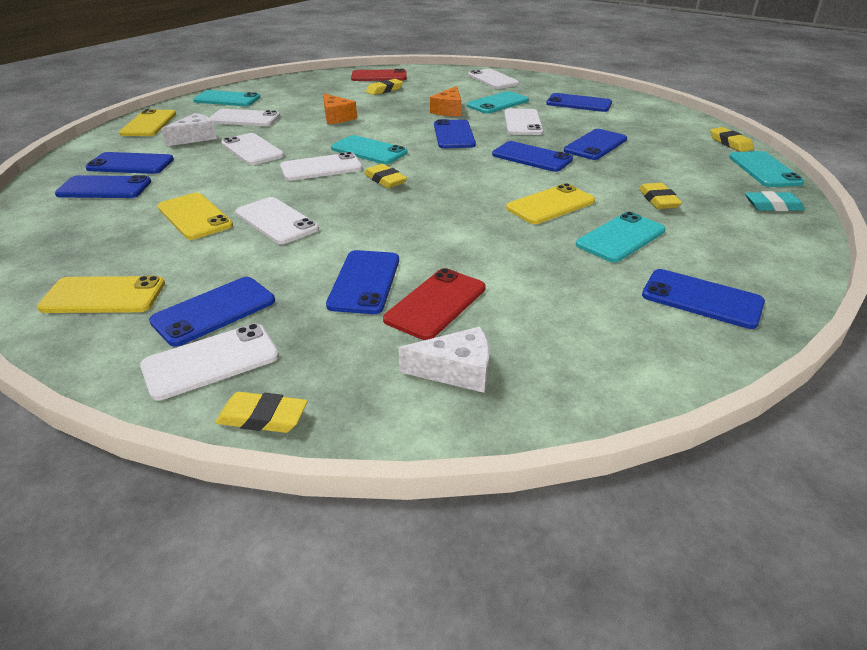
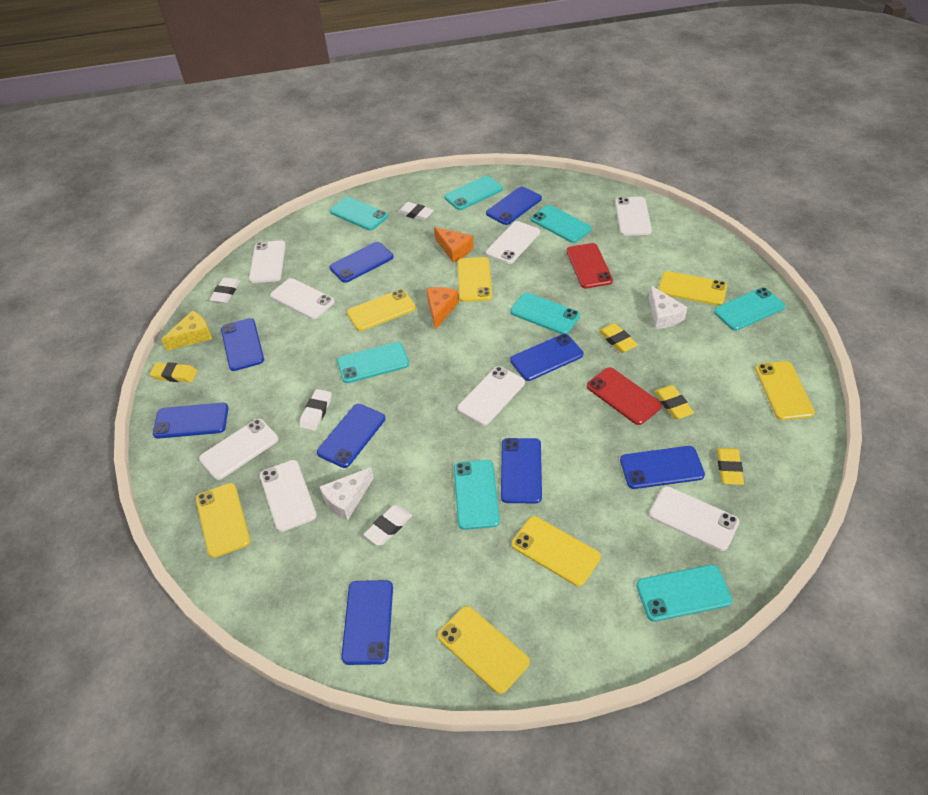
turquoise eraser: [745,191,805,211] = 1 -> none = 0
turquoise phone: [193,90,260,106] [331,135,408,164] [467,91,529,114] [576,212,666,263] [729,151,804,187] = 5 -> [330,197,388,231] [337,342,409,383] [444,176,503,210] [454,460,500,530] [510,293,580,334] [531,205,592,243] [636,565,732,622] [714,287,785,331] = 8
white eraser: none = 0 -> [209,278,240,303] [299,389,332,431] [363,505,412,545] [397,202,434,221] = 4
white phone: [140,323,279,401] [209,109,280,126] [221,133,284,165] [235,197,319,244] [280,152,363,181] [468,69,519,89] [504,109,543,135] = 7 -> [199,419,278,480] [249,240,286,283] [260,460,317,532] [270,278,335,319] [458,366,525,425] [486,221,540,264] [615,197,652,236] [649,486,740,551] = 8
yellow cheese: none = 0 -> [161,311,212,351] = 1
yellow eraser: [215,392,308,433] [364,164,407,188] [366,79,403,95] [639,183,682,209] [710,127,754,152] = 5 -> [150,362,197,382] [599,323,638,353] [654,385,694,419] [717,448,744,485] = 4
yellow phone: [37,276,165,313] [119,109,176,136] [157,193,233,240] [506,183,595,224] = 4 -> [196,483,250,558] [347,289,416,331] [438,606,530,694] [457,257,492,302] [512,516,601,586] [658,271,727,306] [755,361,815,420] = 7

